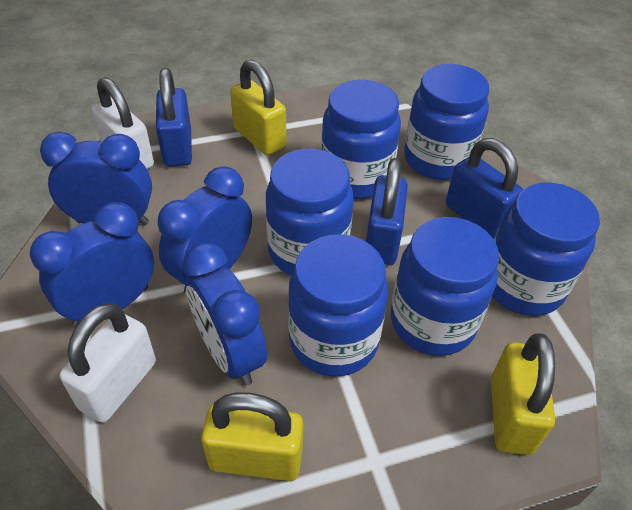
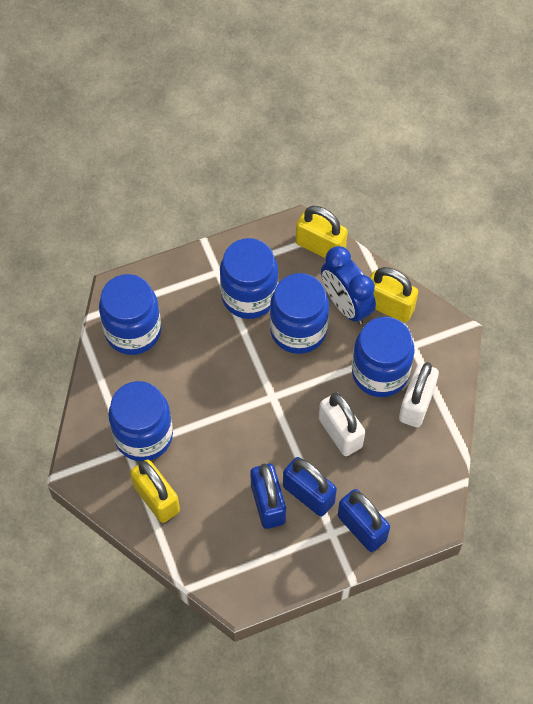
blue clock: [30,202,154,326] [40,132,152,226] [158,166,252,295] [183,243,267,386] = 4 -> [321,246,376,324] = 1
blue jar: [266,149,354,276] [288,234,388,377] [321,80,401,199] [391,217,499,356] [404,64,490,180] [492,183,600,316] = 6 -> [99,274,161,355] [108,381,173,461] [220,238,278,319] [270,273,329,354] [352,317,414,397] = 5

